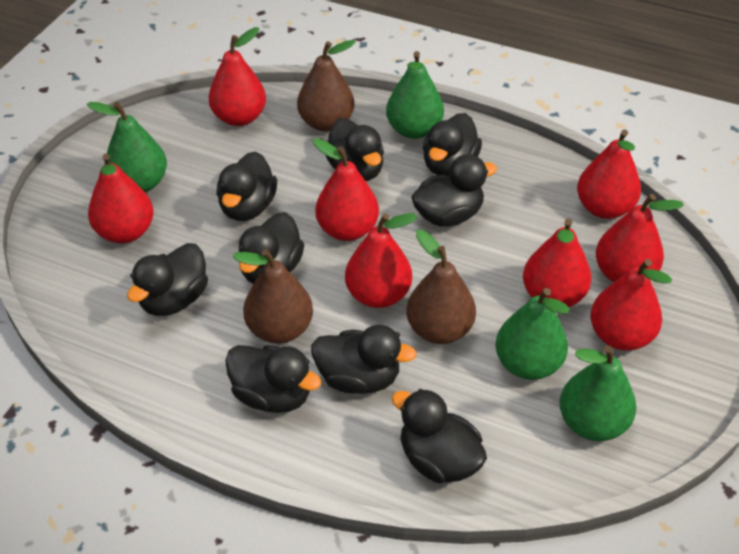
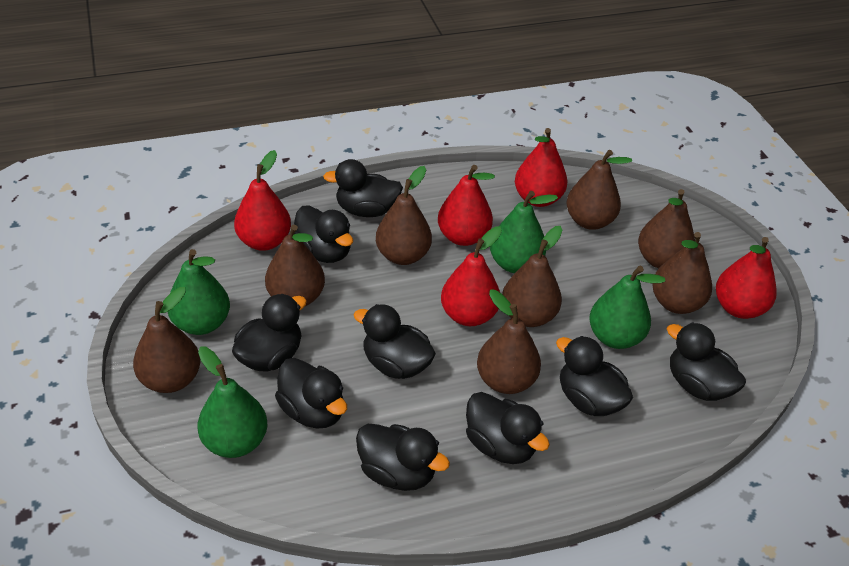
brown pear: [232,249,313,343] [297,40,356,132] [406,230,476,344] = 3 -> [133,287,201,393] [265,224,325,307] [376,166,432,265] [477,290,541,394] [502,226,562,327] [567,150,632,230] [638,189,695,268] [652,232,712,314] = 8
red pear: [88,153,154,243] [208,27,266,126] [313,138,379,241] [345,213,418,308] [523,219,592,307] [577,129,641,219] [590,259,672,351] [596,194,684,282] = 8 -> [234,150,291,251] [438,165,495,246] [441,226,502,326] [515,128,567,207] [716,237,777,319] = 5

